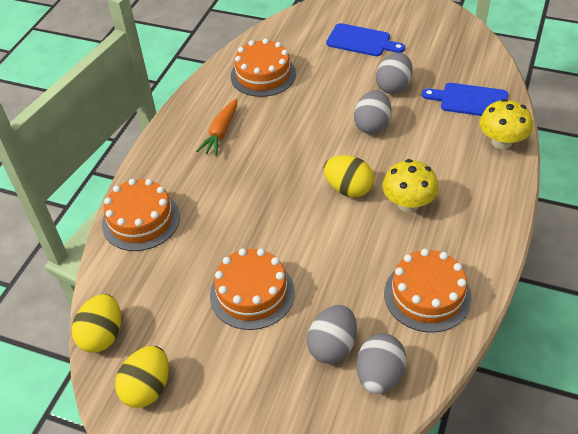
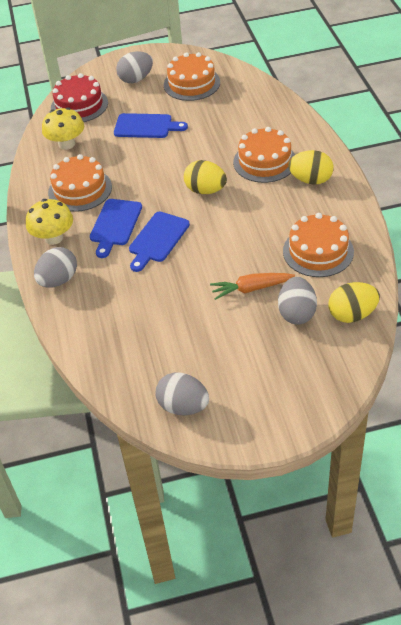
blue cutting board: [326,23,405,56] [422,83,508,116] = 2 -> [90,199,142,258] [114,113,188,138] [129,212,190,272] = 3
red cake: none = 0 -> [51,73,108,122] = 1

